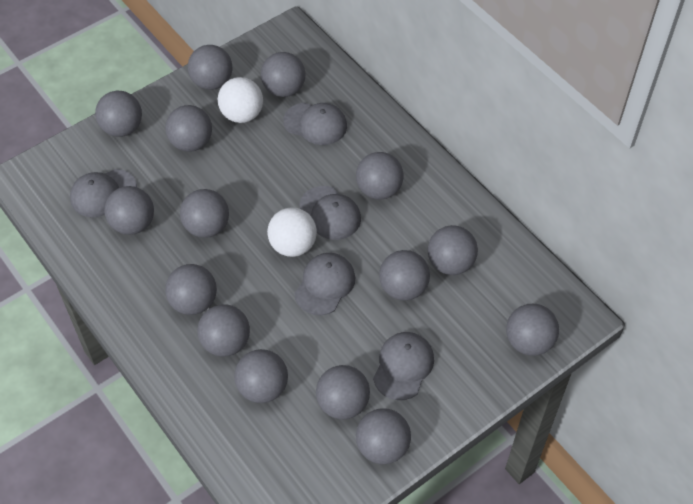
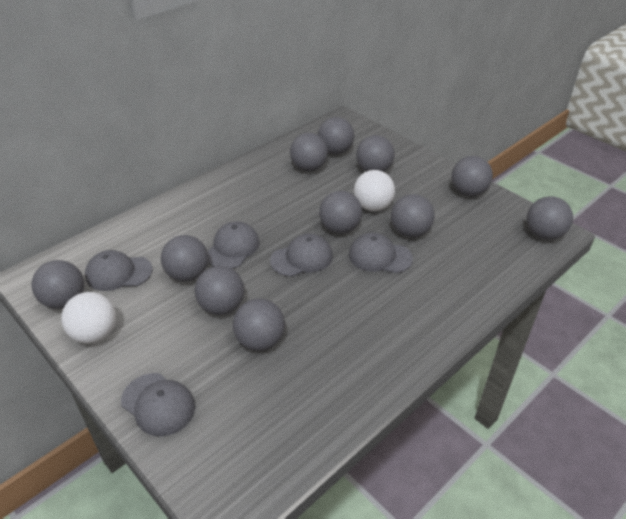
grey ball: [95,91,142,137] [104,186,154,235] [165,105,212,152] [165,264,217,315] [180,189,229,238] [188,45,232,90] [197,304,250,357] [234,349,288,403] [261,52,305,97] [316,365,370,419] [356,152,403,200] [356,408,411,464] [379,250,430,301] [428,225,478,275] [506,304,559,356] = 15 -> [32,260,84,309] [161,235,209,282] [195,266,244,315] [233,298,285,351] [290,133,328,171] [318,117,354,155] [319,191,362,234] [356,135,395,172] [391,194,435,237] [451,156,493,196] [527,196,573,240] = 11

